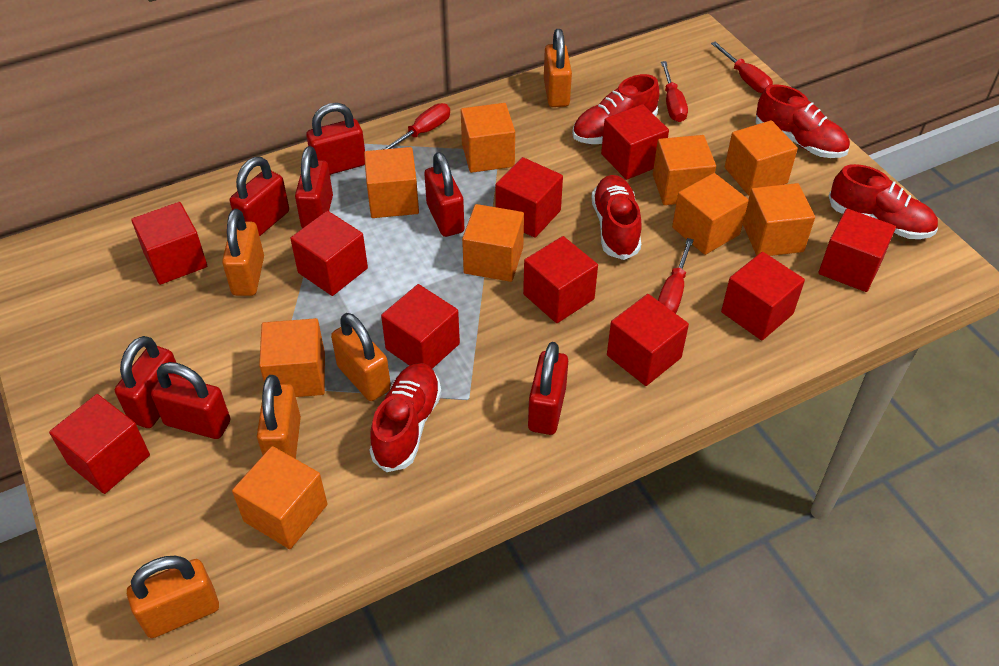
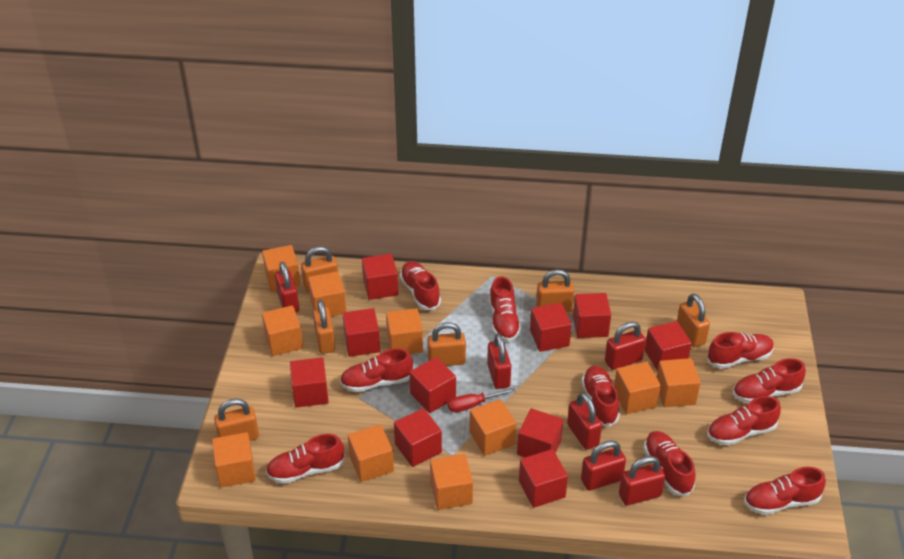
orange cube: [232,446,327,549] [259,318,325,397] [364,147,419,218] [461,103,515,173] [462,204,524,282] [653,135,716,205] [672,173,749,255] [725,120,798,195] [743,183,815,256] = 9 -> [212,432,256,488] [262,245,301,292] [262,306,303,356] [308,271,346,316] [348,424,394,482] [386,308,423,354] [430,454,473,510] [470,399,516,456] [614,362,661,414] [657,358,701,407] = 10
orange padlock: [127,556,219,638] [222,209,264,296] [257,375,301,459] [331,313,391,401] [544,29,572,107] = 5 -> [214,399,259,441] [301,246,338,292] [313,299,335,354] [427,322,466,366] [536,269,574,312] [677,293,710,347] = 6
red padlock: [115,336,182,428] [151,362,230,439] [230,157,289,236] [295,146,333,229] [306,103,365,175] [424,152,464,237] [528,342,568,435] = 7 -> [275,262,299,313] [487,333,511,389] [567,392,602,450] [581,440,626,491] [605,322,646,370] [619,456,665,505] = 6
red screwdriver: [382,103,450,150] [658,238,694,314] [661,61,688,122] [711,42,773,93] = 4 -> [448,388,516,412] = 1
red shoe: [370,363,442,472] [572,74,659,144] [591,175,642,260] [756,84,850,158] [829,164,938,239] = 5 -> [266,434,345,484] [340,348,413,392] [400,261,441,310] [489,276,521,342] [581,366,620,427] [644,431,696,496] [707,332,774,369] [707,396,781,445] [733,358,806,403] [744,467,826,515] = 10

